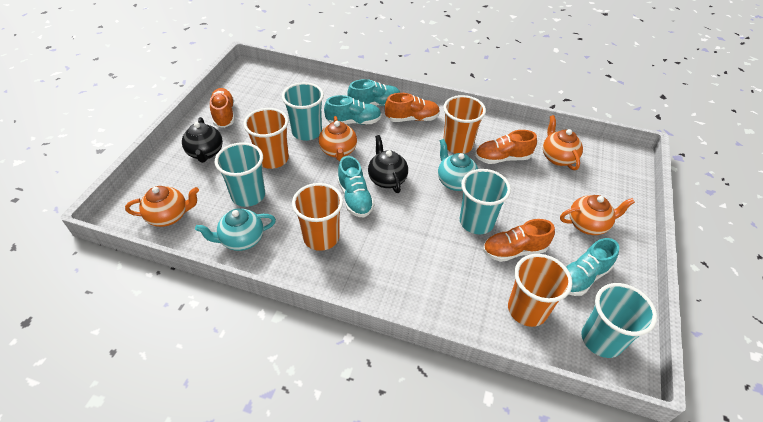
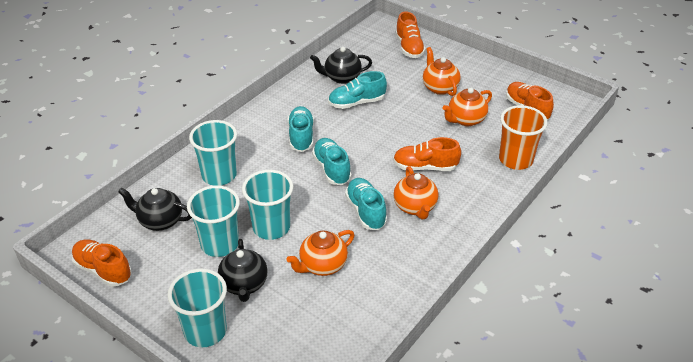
black teapot: [182,117,223,163] [368,135,408,193] = 2 -> [118,188,192,231] [218,239,268,302] [310,47,372,84] = 3
orange cup: [243,108,289,169] [292,183,343,251] [443,95,486,154] [508,254,572,327] = 4 -> [499,105,548,170] = 1
turquoise teapot: [195,209,276,251] [438,139,478,191] = 2 -> none = 0

